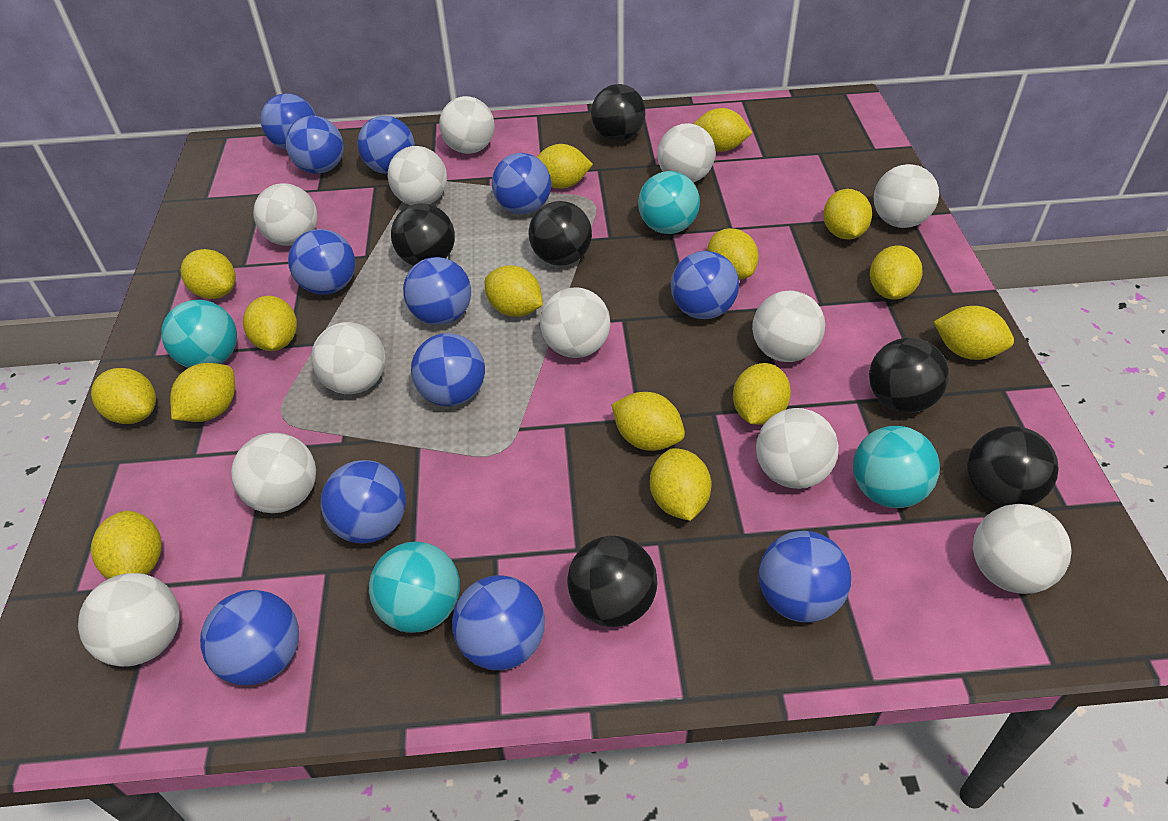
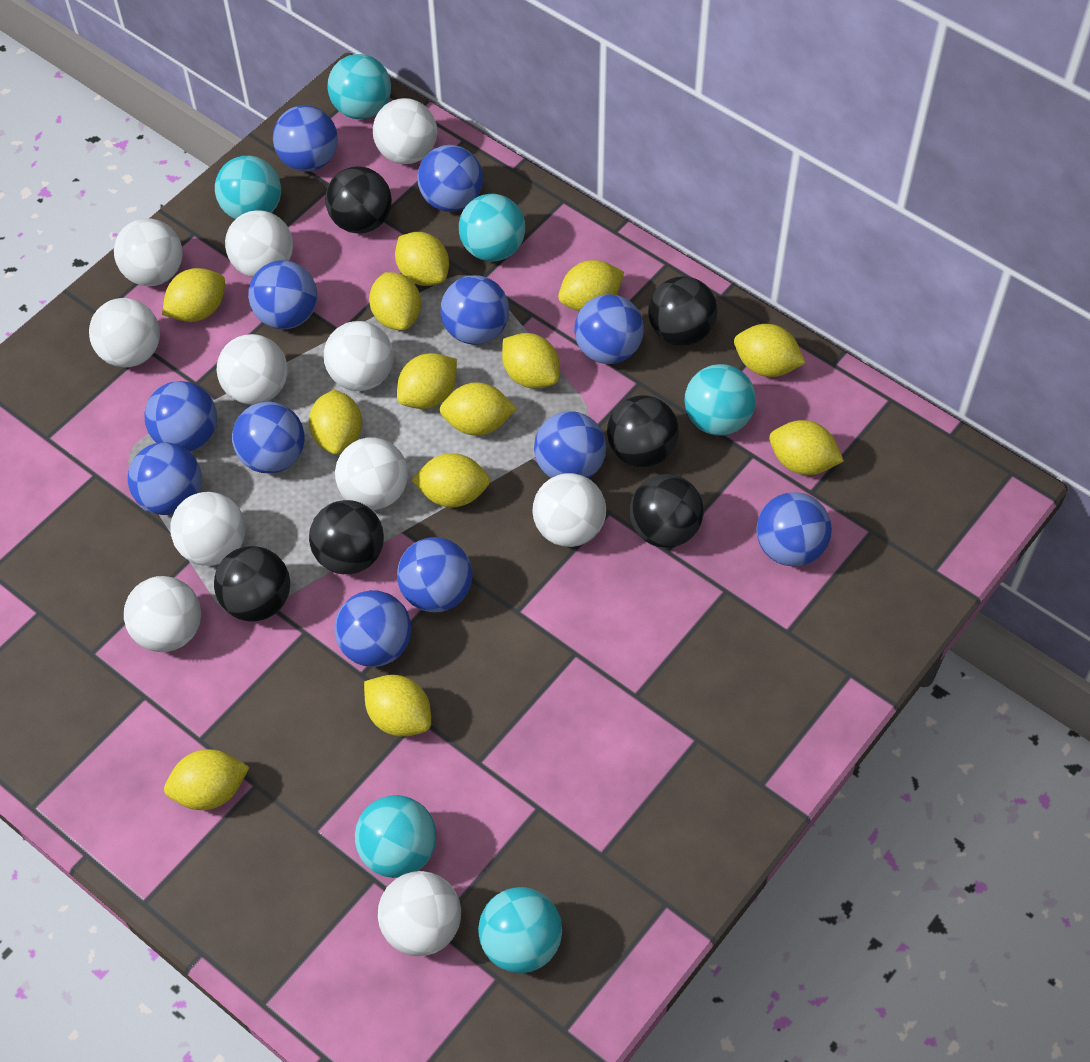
turquoise ball: [161,300,237,368] [369,542,460,633] [638,171,700,234] [853,426,940,508] = 4 -> [215,156,281,219] [327,54,391,119] [355,795,436,878] [459,194,525,262] [478,887,562,973] [684,364,756,436] = 6
white ball: [78,573,180,667] [231,433,316,513] [253,183,318,246] [311,322,386,394] [387,146,447,205] [439,96,494,154] [540,287,611,358] [657,123,715,182] [752,291,825,362] [756,408,839,489] [874,164,939,228] [973,504,1071,594] = 12 -> [89,298,160,368] [114,218,183,286] [124,576,201,652] [171,492,245,566] [217,334,288,405] [225,210,293,278] [324,321,394,391] [335,437,408,510] [373,98,437,164] [378,871,461,956] [532,473,606,547] = 11
yellow lemon: [91,368,156,424] [91,511,162,579] [170,363,235,422] [180,249,236,299] [243,296,297,351] [485,265,543,317] [537,144,593,189] [611,392,685,451] [650,448,711,521] [694,108,752,152] [707,228,759,280] [733,363,791,425] [823,189,872,239] [870,245,923,300] [934,306,1014,360] = 15 -> [162,268,225,322] [164,749,249,810] [309,389,362,454] [364,675,431,737] [369,272,421,330] [395,232,449,286] [397,353,457,409] [411,453,490,507] [440,382,517,436] [502,333,560,389] [558,260,624,311] [734,324,806,377] [769,420,844,475] = 13

